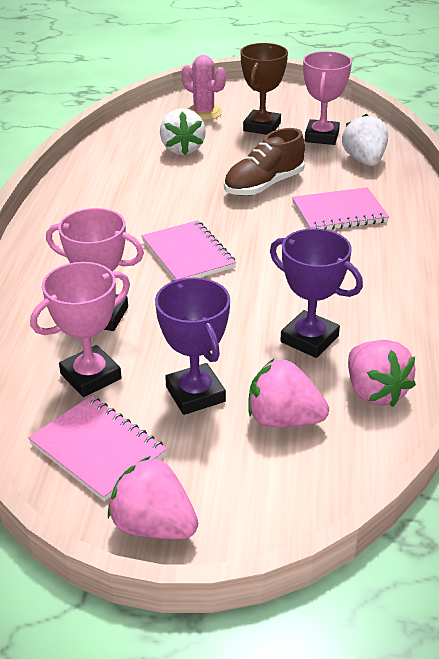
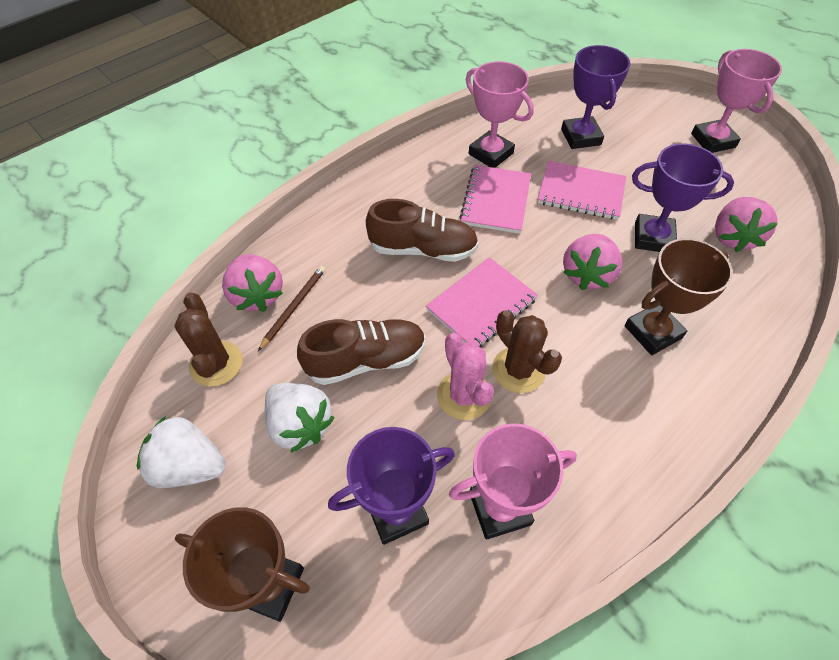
brown cactus: none = 0 -> [174,292,242,387] [492,310,562,393] = 2
brown pencil: none = 0 -> [258,266,325,351] = 1
brown shoe: [224,128,305,196] = 1 -> [297,319,426,385] [366,199,479,262] = 2
brown trophy: [240,43,288,135] = 1 -> [175,507,310,622] [624,238,733,355] = 2
purple trophy: [155,278,230,415] [270,228,363,358] = 2 -> [328,427,455,545] [561,45,631,149] [632,143,734,252] = 3

